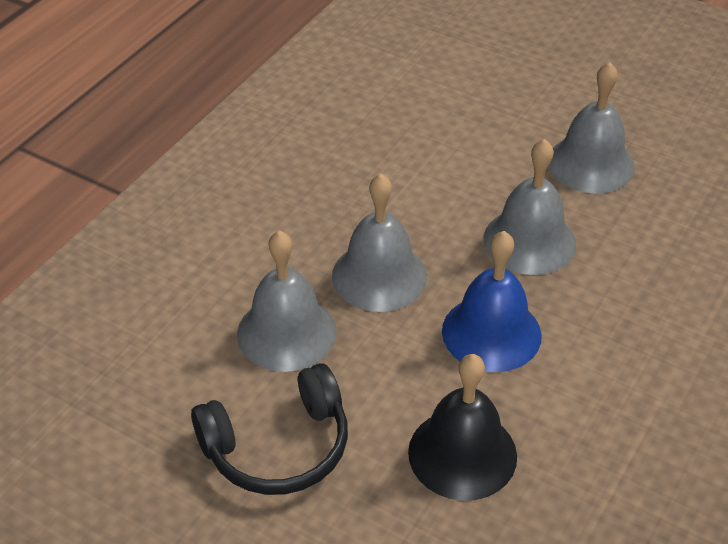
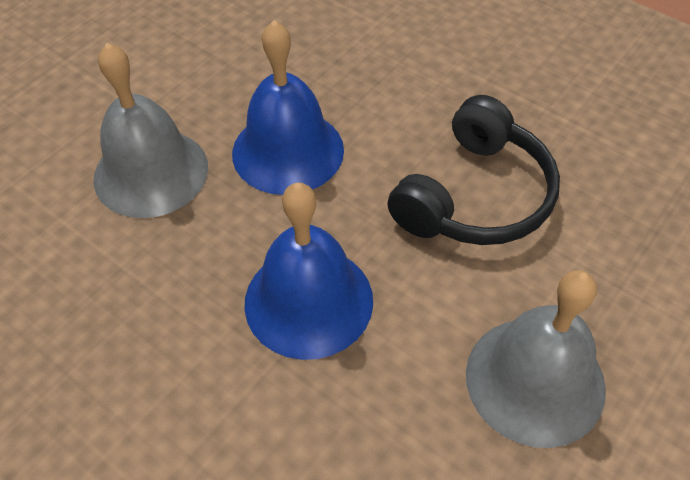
black bell: [408,354,517,501] = 1 -> none = 0
blue bell: [442,231,542,372] = 1 -> [232,20,344,195] [244,183,373,360] = 2
grey bell: [237,230,337,372] [332,174,427,312] [484,139,576,275] [548,62,635,193] = 4 -> [93,43,208,218] [466,270,606,448] = 2

